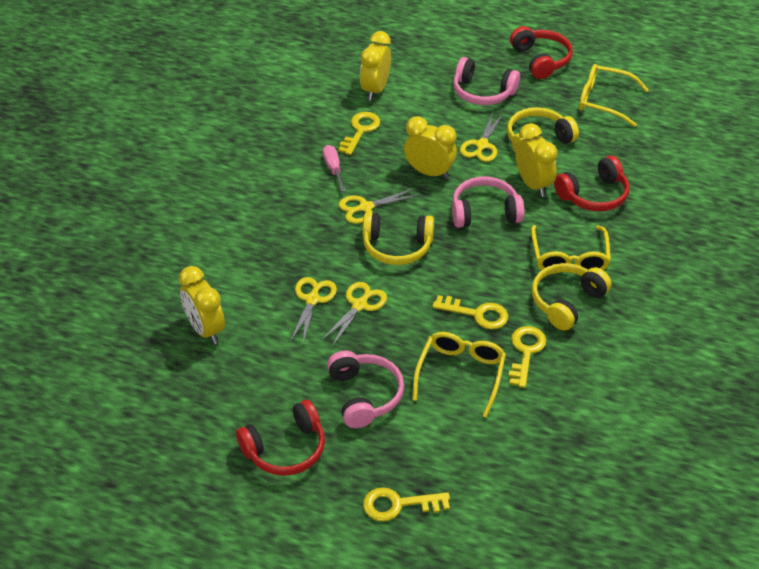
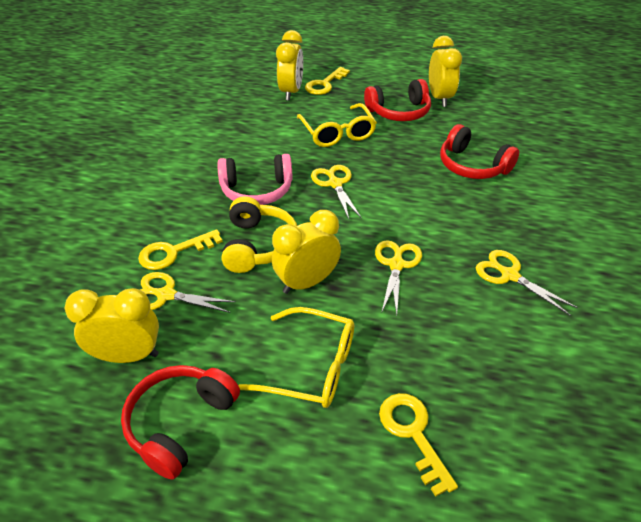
pink headphones: [327,350,404,428] [452,177,524,228] [453,57,520,105] = 3 -> [217,154,293,205] = 1
pink screwdriver: [323,145,346,192] = 1 -> none = 0
yellow glasses: [412,332,506,418] [531,225,611,274] [579,64,649,127] = 3 -> [238,307,354,408] [297,103,377,147] = 2
yellow headphones: [362,212,434,265] [507,107,579,152] [532,263,611,330] = 3 -> [222,196,297,273] = 1
yellow key: [338,112,380,155] [363,487,450,521] [432,295,508,329] [509,326,546,388] = 4 -> [138,229,223,270] [305,67,350,95] [379,393,458,497] = 3

